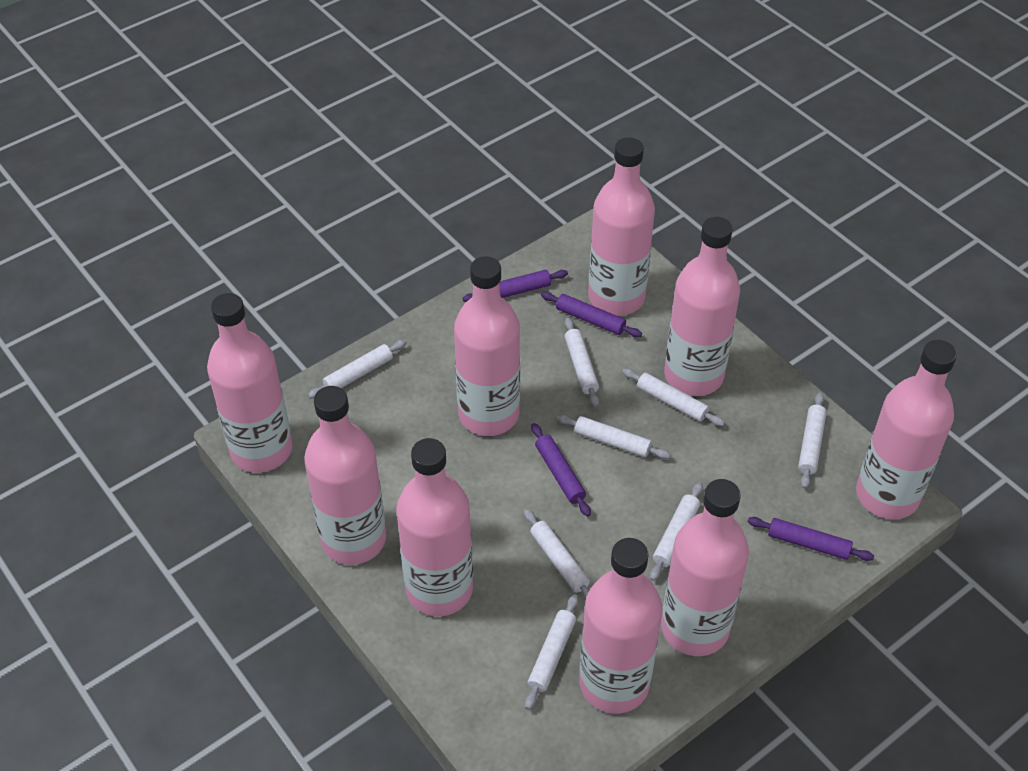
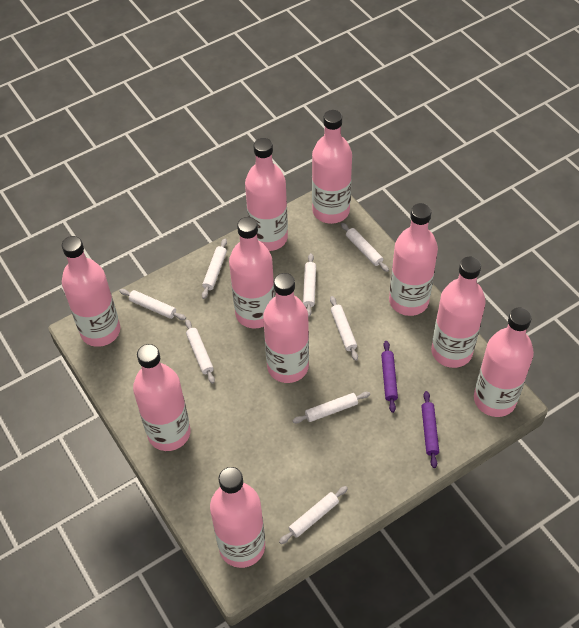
pink bottle: [207,293,293,473] [304,386,386,565] [396,438,473,617] [454,256,520,436] [579,538,662,714] [588,137,655,316] [661,479,749,656] [664,217,740,396] [856,340,957,519] = 9 -> [62,236,120,347] [133,344,191,451] [210,467,265,568] [229,217,275,328] [245,138,288,251] [263,273,309,383] [312,110,352,224] [389,203,438,316] [431,257,486,368] [474,307,534,417] = 10
purple rolling pin: [463,270,568,302] [531,423,591,517] [541,292,642,337] [748,517,874,561] = 4 -> [381,341,398,413] [421,391,439,468] = 2

